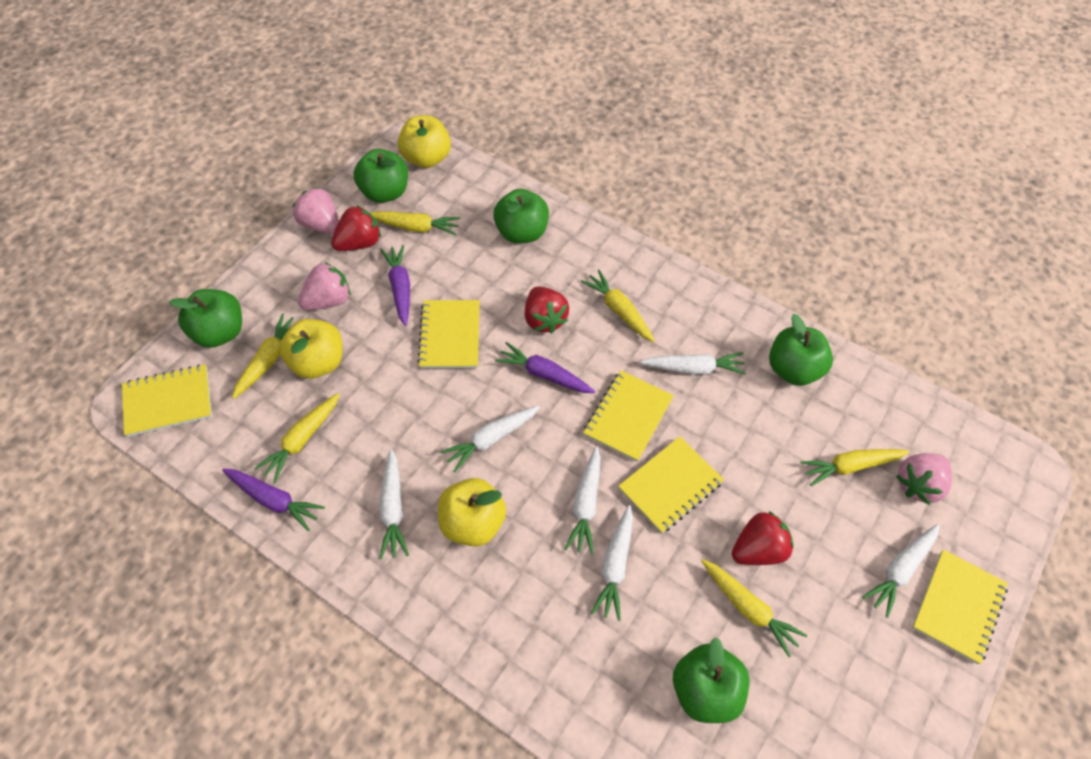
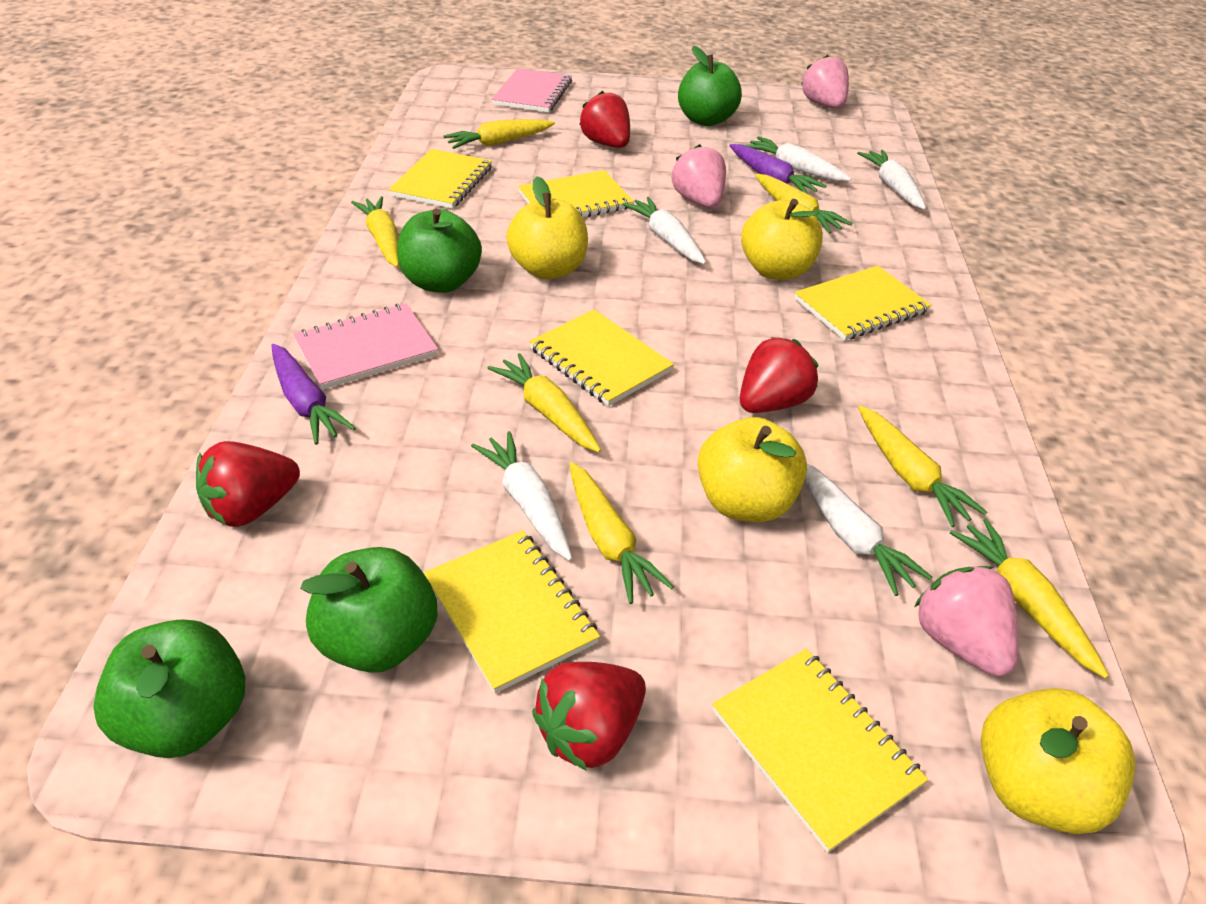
green apple: [169,289,242,348] [354,149,408,203] [493,189,549,243] [673,637,750,723] [769,314,833,386] = 5 -> [93,619,245,758] [300,547,438,673] [397,209,482,293] [678,45,742,126] = 4
pink notebook: none = 0 -> [293,304,438,390] [492,68,572,113] = 2
purple carrot: [222,468,325,531] [380,245,410,326] [495,342,595,393] = 3 -> [271,344,356,445] [729,144,826,194] = 2
red strawberry: [331,205,381,251] [525,286,569,333] [731,511,794,565] = 3 -> [196,441,300,527] [532,662,646,771] [579,91,630,148] [740,337,818,413] = 4
white carrot: [379,450,409,559] [440,406,540,472] [565,446,601,555] [591,505,633,621] [640,352,746,375] [862,524,940,618] = 6 -> [471,431,572,561] [622,197,706,264] [745,136,851,181] [804,464,933,596] [857,150,926,210] = 5
yellow apple: [279,319,342,379] [398,115,451,168] [438,478,506,546] = 3 -> [506,176,588,279] [698,417,807,522] [741,199,823,280] [981,688,1135,834] = 4
yellow carrot: [232,313,294,399] [254,393,340,483] [370,211,460,235] [581,269,655,342] [701,560,807,657] [800,449,909,486] = 6 -> [351,196,399,267] [443,119,555,149] [488,353,601,452] [569,462,674,604] [755,174,852,234] [858,405,987,527] [950,519,1109,678] = 7
yellow notebook: [122,364,212,437] [417,300,480,368] [583,370,674,462] [618,436,724,534] [912,549,1008,664] = 5 -> [388,149,492,209] [424,530,600,693] [518,170,634,217] [529,310,674,406] [712,649,928,853] [794,266,931,340] = 6

